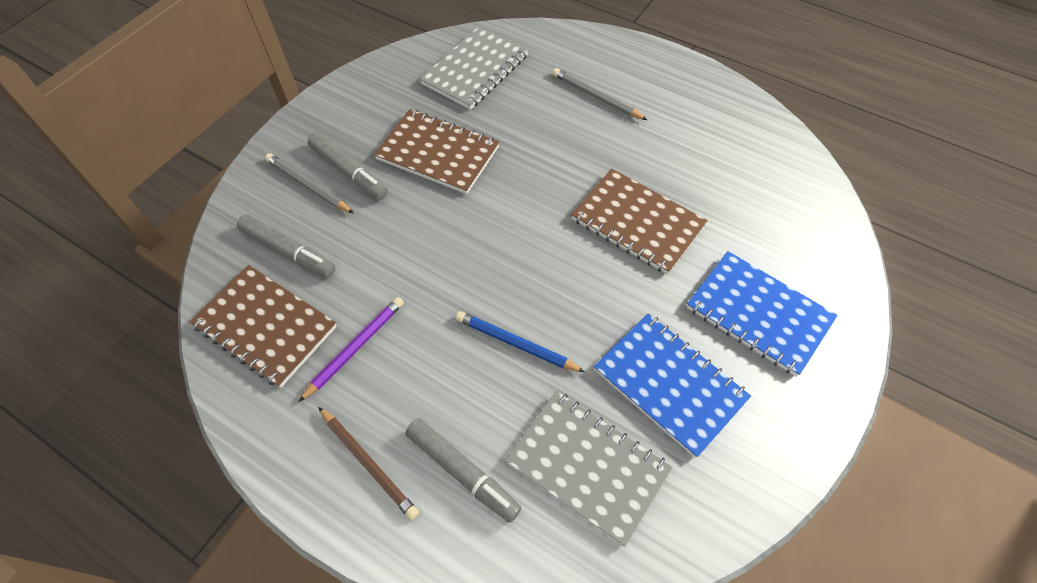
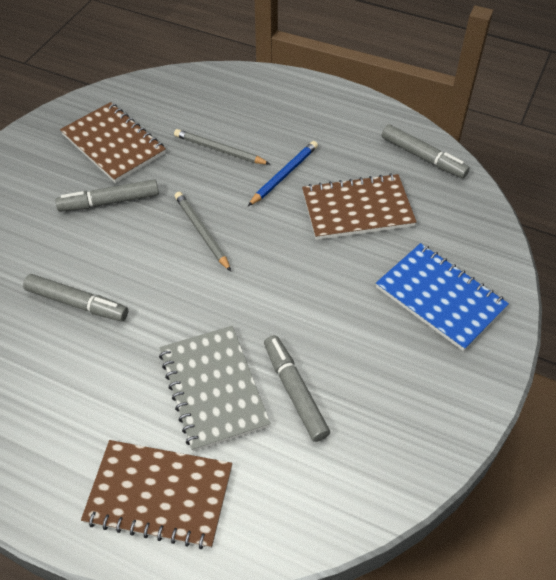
blue notebook: [594,313,751,458] [687,251,838,377] = 2 -> [376,243,509,351] = 1
brown pencil: [318,407,419,520] = 1 -> none = 0
grey marker: [237,214,336,278] [308,132,388,200] [405,418,521,523] = 3 -> [23,274,128,321] [55,179,159,212] [264,335,330,442] [382,125,470,178] = 4
grey notebook: [420,26,529,110] [505,391,673,547] = 2 -> [159,326,270,452] = 1
purple pencil: [298,297,404,402] = 1 -> none = 0

